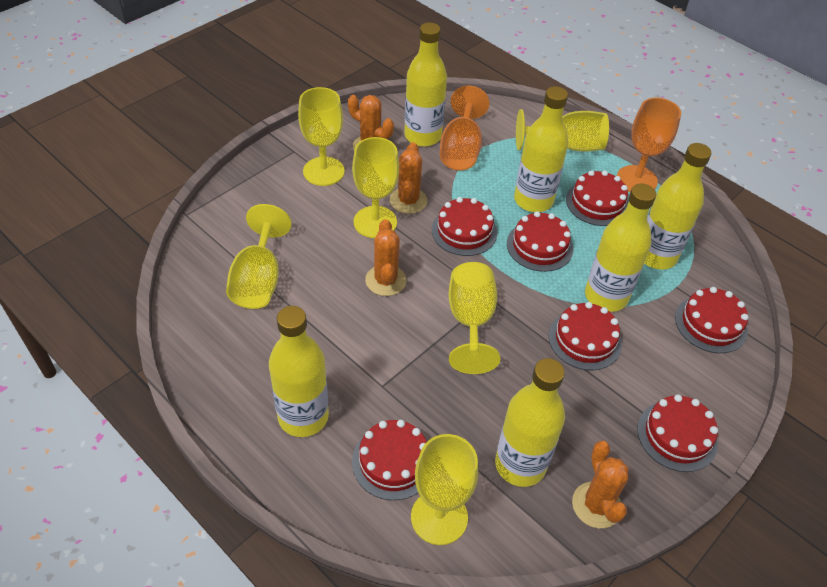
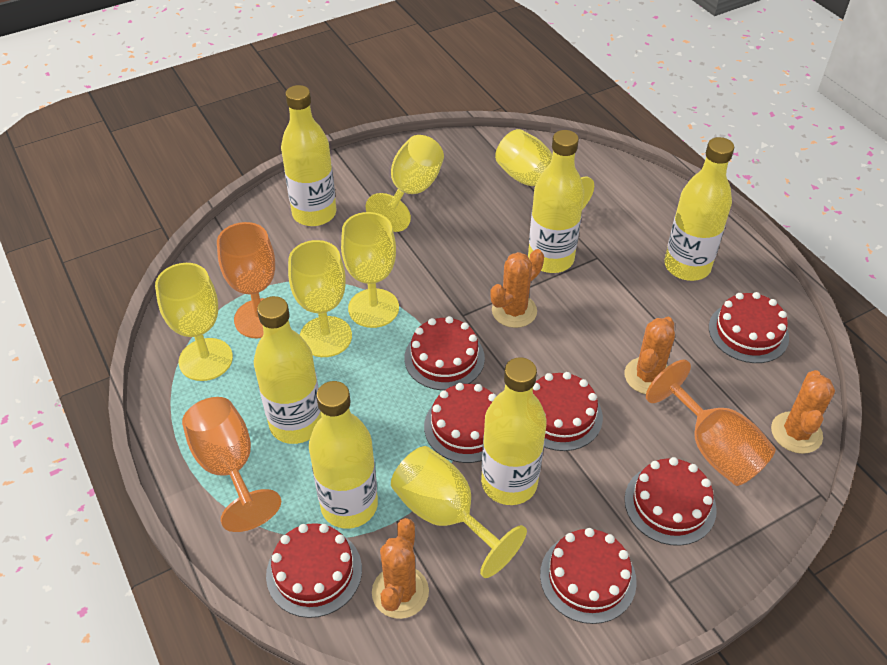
orange goblet: [440,85,489,170] [617,98,681,192] = 2 -> [182,397,281,532] [217,222,275,339] [646,360,776,486] = 3

